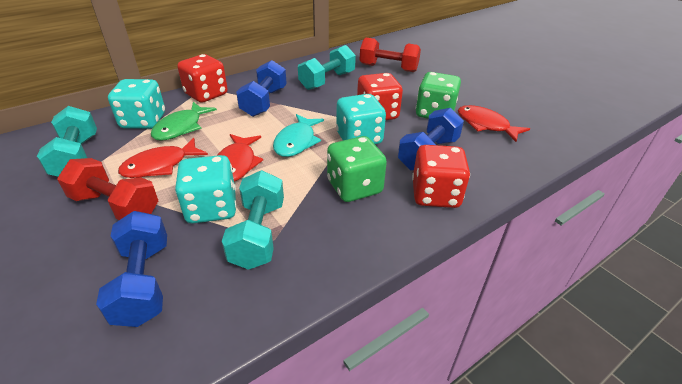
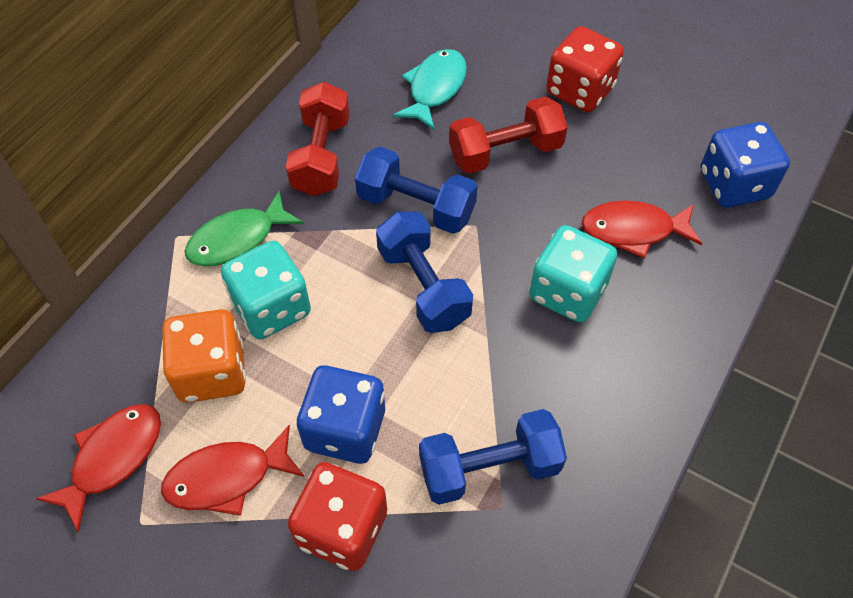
blue dice: none = 0 -> [297,365,385,464] [701,122,790,208] = 2
green dice: [327,136,387,202] [416,72,461,119] = 2 -> none = 0
orange dice: none = 0 -> [162,309,246,403] = 1
red dice: [177,54,228,103] [357,73,403,120] [412,145,470,208] = 3 -> [288,462,387,571] [546,26,624,112] = 2
turquoise dice: [108,79,165,129] [175,155,237,223] [336,94,386,144] = 3 -> [221,241,311,339] [529,225,617,323] = 2
turquoise dumbbell: [37,106,97,176] [222,170,284,270] [298,45,356,90] = 3 -> none = 0

